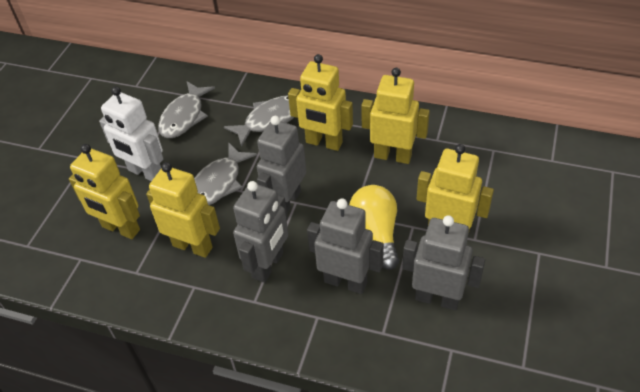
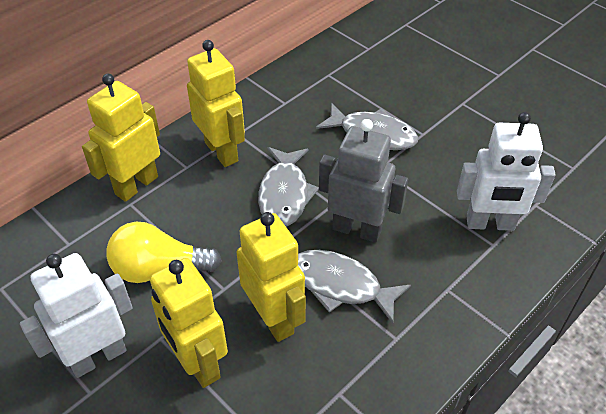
grey robot: [233,181,289,283] [257,116,306,213] [307,198,384,294] [402,215,485,311] = 4 -> [319,119,408,243] = 1
white robot: [99,86,163,181] = 1 -> [20,253,133,378] [457,112,556,231] = 2
yellow robot: [69,144,140,239] [146,162,220,258] [288,54,353,151] [361,68,430,164] [417,144,494,234] = 5 -> [82,74,160,202] [150,258,228,388] [187,40,245,167] [236,212,306,342] = 4

